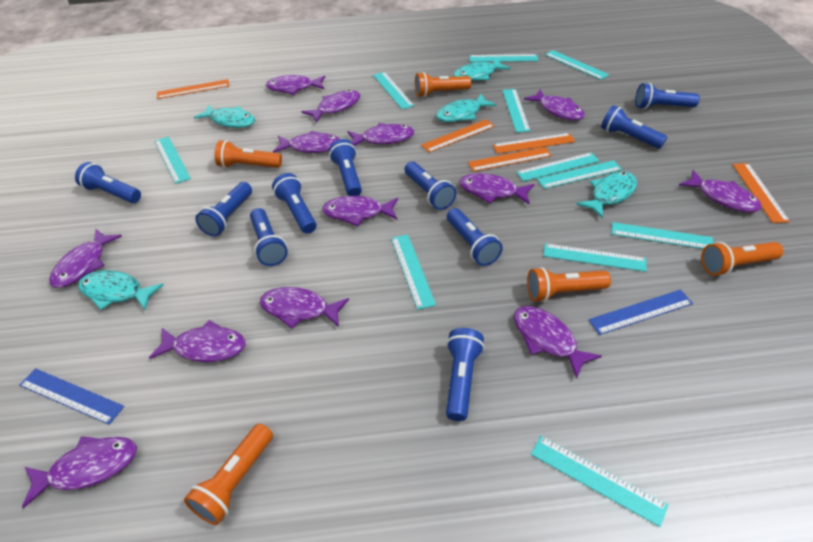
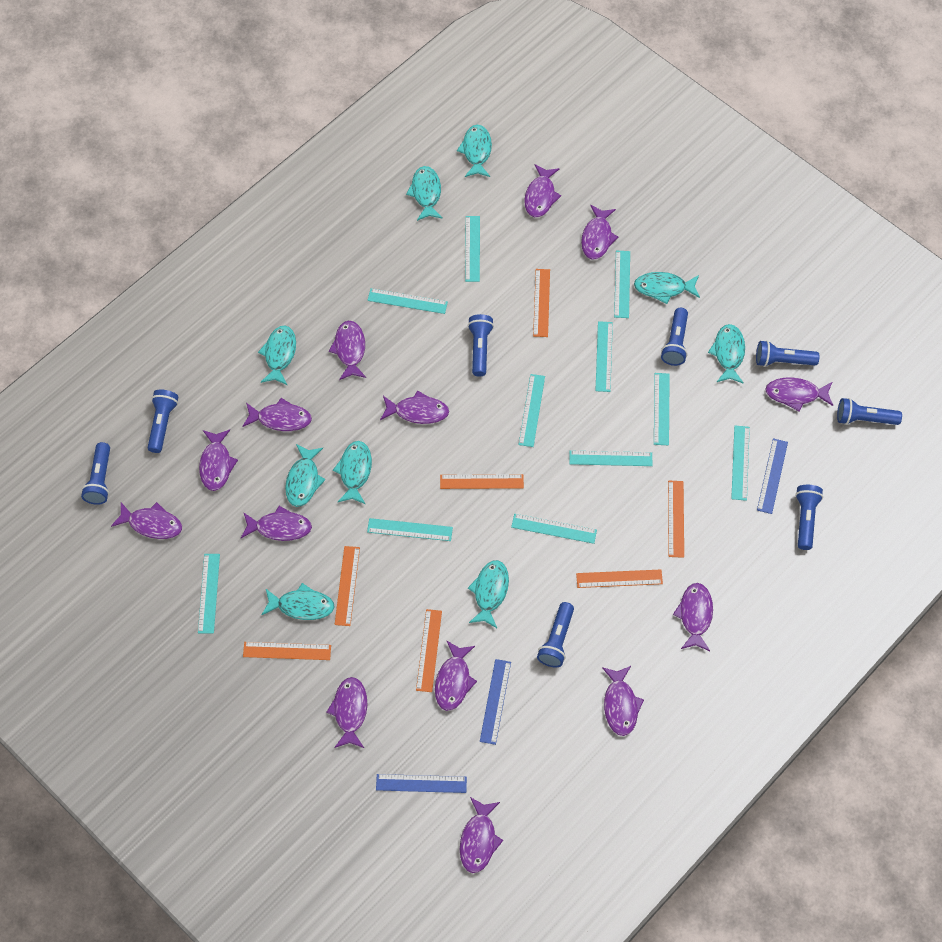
blue flashlight: [75,162,141,203] [195,182,252,236] [250,208,288,266] [272,173,316,234] [329,139,362,196] [405,162,456,210] [446,328,484,421] [447,208,503,266] [601,105,667,149] [635,83,700,109] = 10 -> [81,442,110,505] [148,389,178,453] [468,314,494,376] [537,602,574,667] [661,308,688,366] [756,340,819,367] [795,485,823,550] [837,398,902,425] = 8
blue ruler: [19,368,124,425] [589,290,693,335] = 2 -> [376,774,467,793] [480,659,511,745] [757,438,788,514] = 3
orange flashlight: [184,424,273,525] [215,140,282,168] [415,72,471,97] [527,267,611,302] [701,242,783,276] = 5 -> none = 0
orange ruler: [157,79,230,99] [421,119,495,153] [468,147,552,172] [493,133,575,154] [733,163,790,223] = 5 -> [243,642,331,660] [335,546,360,626] [416,609,442,692] [440,474,524,489] [533,269,550,337] [576,569,663,588] [668,481,684,558] = 7
purple fish: [22,436,137,508] [49,229,122,288] [149,320,246,362] [260,287,349,329] [266,75,325,95] [273,131,340,153] [301,90,360,123] [322,196,398,226] [347,123,414,146] [459,173,534,204] [514,306,602,379] [524,89,585,120] [679,170,762,212] = 13 -> [111,502,182,539] [199,430,238,491] [241,506,312,541] [242,398,312,431] [327,677,367,748] [329,321,366,380] [380,390,449,424] [435,641,477,711] [460,797,503,873] [524,164,561,217] [581,205,618,259] [602,666,644,736] [673,583,713,651] [765,377,833,412] = 14
turquoise fish: [78,270,164,310] [194,104,255,128] [436,94,497,122] [453,58,511,81] [576,172,637,219] = 5 -> [258,326,296,385] [262,583,335,620] [285,444,325,507] [333,441,372,504] [406,166,443,221] [457,125,492,177] [468,560,509,628] [634,272,700,304] [708,324,745,384] = 9

